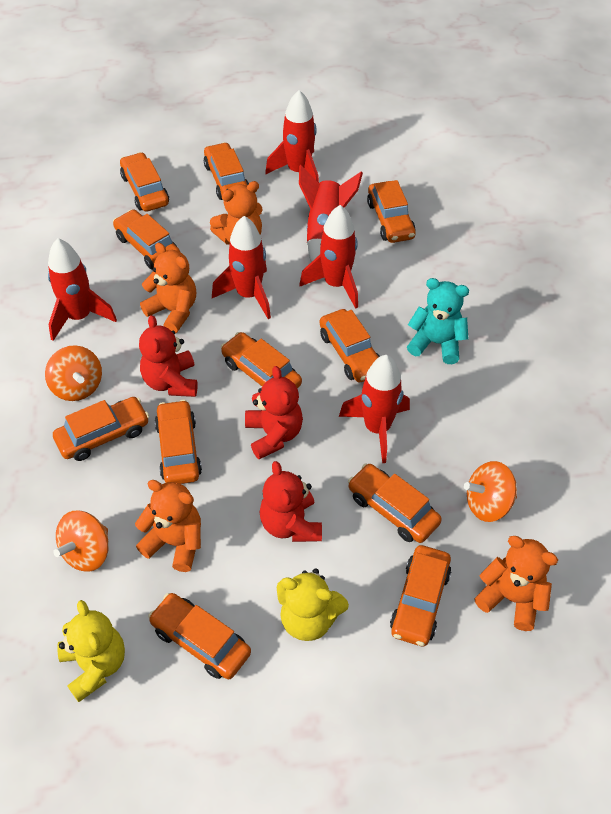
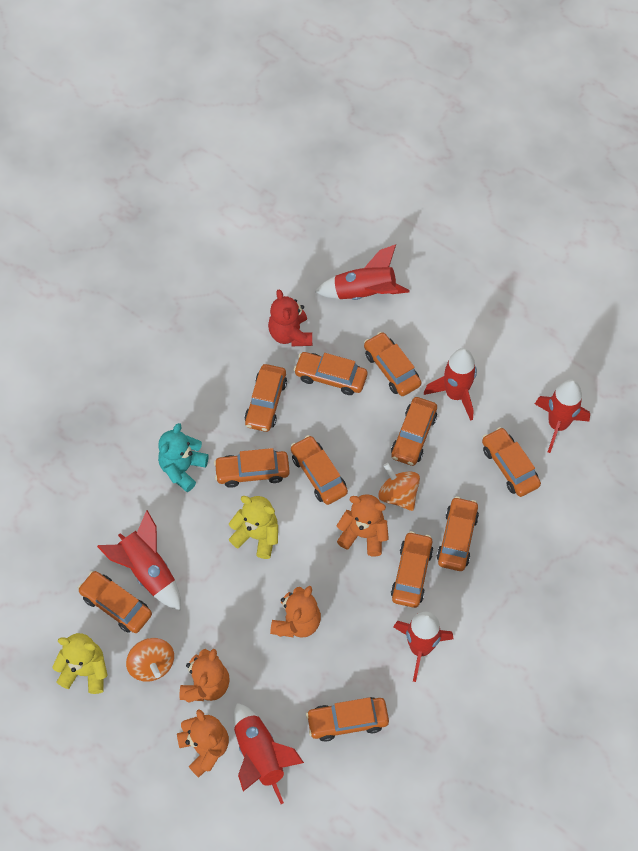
orange spinning top: [45,345,102,401] [53,511,109,572] [464,461,517,522] = 3 -> [126,638,174,682] [378,463,420,511] = 2
red teddy bear: [139,315,198,397] [245,366,303,459] [260,461,322,542] = 3 -> [268,289,312,346] = 1

